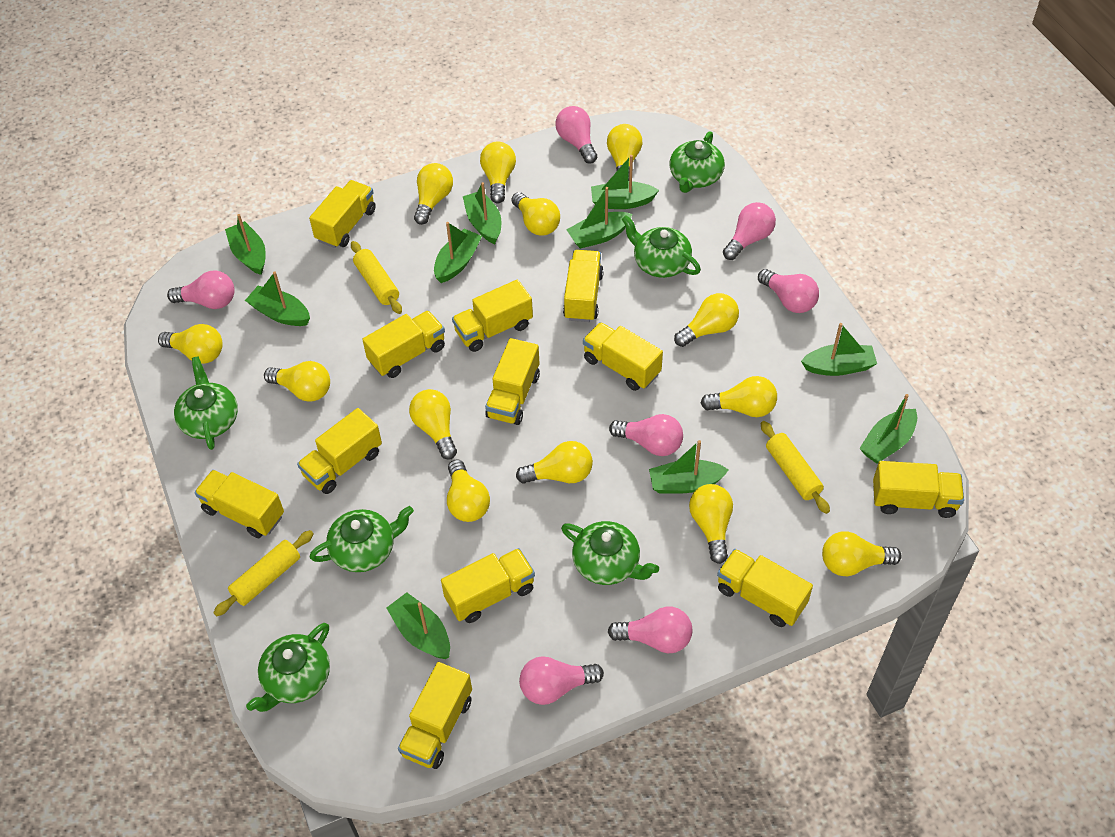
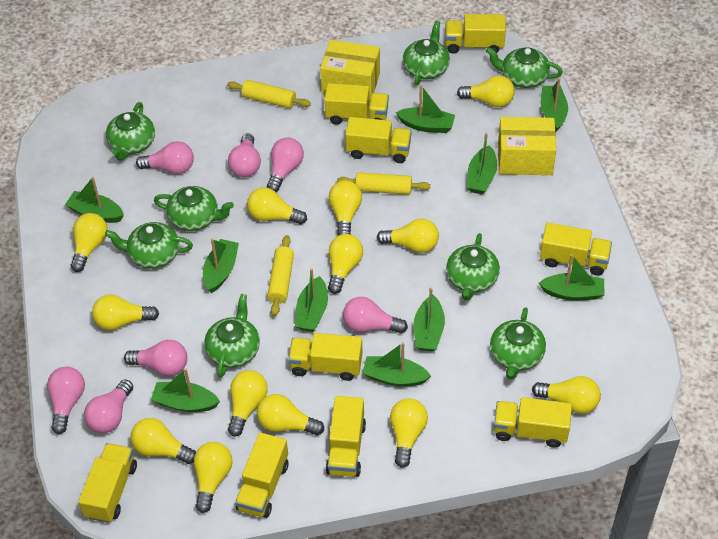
green teapot: [174,357,238,450] [246,623,330,712] [310,506,414,572] [561,521,659,585] [622,215,701,278] [670,131,725,193] = 6 -> [105,222,193,269] [106,102,155,161] [154,186,234,231] [204,294,260,378] [403,20,450,85] [446,233,500,301] [486,47,563,88] [490,307,546,379] = 8
yellow box: none = 0 -> [320,40,380,101] [498,117,556,175] = 2
yellow truck: [194,470,284,538] [297,408,382,494] [309,180,376,248] [362,310,445,378] [398,662,472,769] [441,548,535,623] [452,279,533,352] [485,338,540,425] [563,250,604,322] [583,322,663,391] [717,549,813,627] [873,461,964,518] = 12 -> [78,443,137,523] [235,432,288,518] [288,333,363,381] [324,83,389,125] [326,396,366,477] [345,117,411,163] [445,14,506,53] [494,397,572,448] [540,223,612,276] = 9

